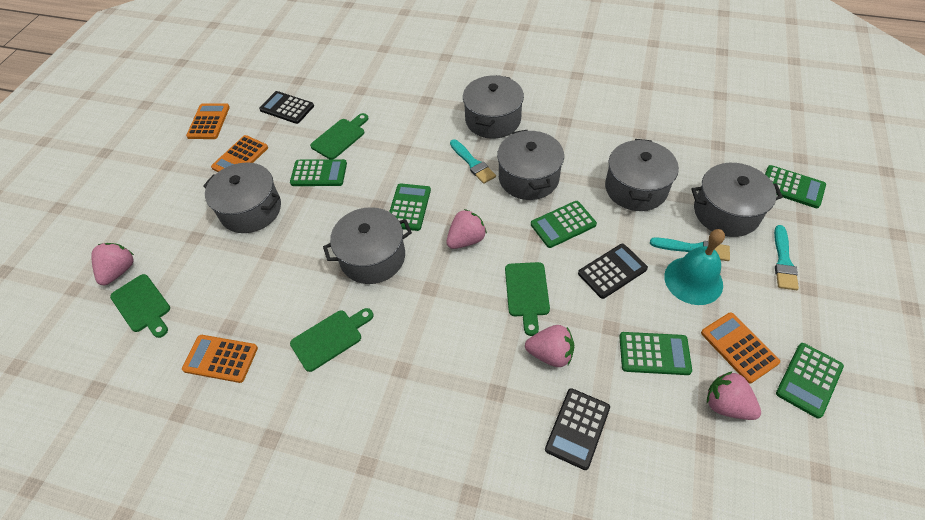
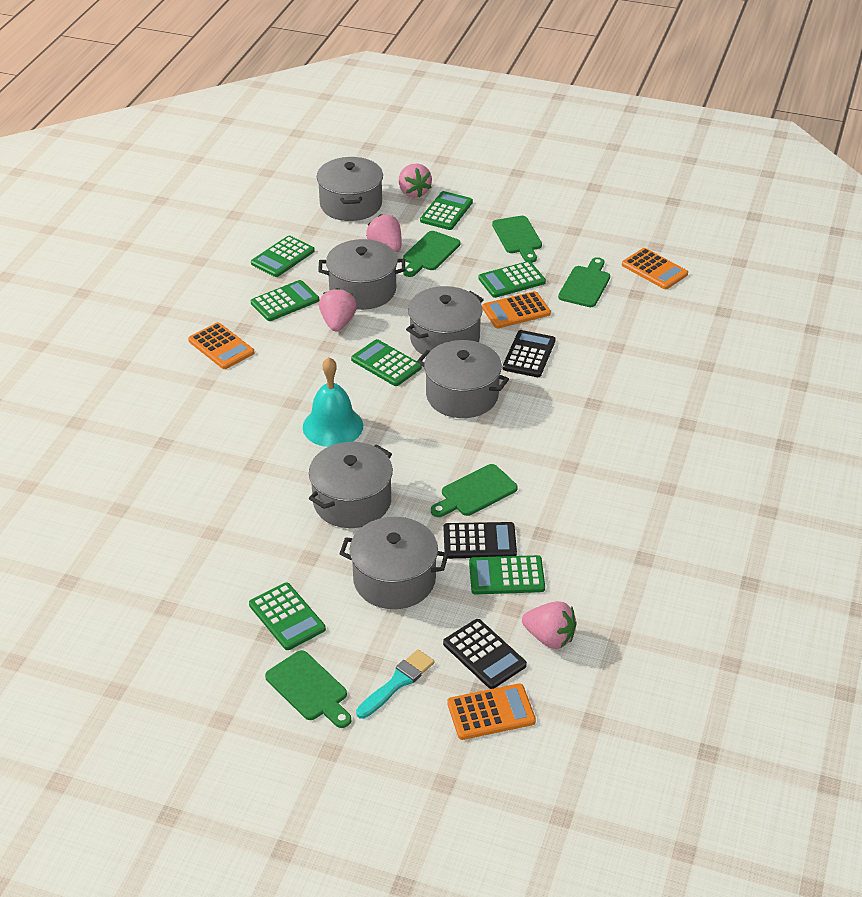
green calculator: [290,159,347,186] [389,183,431,231] [531,201,597,248] [619,332,692,375] [765,165,826,208] [776,343,844,419] = 6 -> [249,582,326,650] [251,236,315,277] [251,280,319,321] [351,339,422,386] [420,191,473,230] [469,555,545,594] [478,261,546,298] = 7
green cutting board: [110,274,170,338] [290,308,374,372] [310,113,369,159] [505,262,550,336] = 4 -> [265,650,351,728] [403,231,461,277] [431,464,518,517] [492,216,542,263] [558,257,610,307] = 5
turquoise brush: [450,140,496,184] [650,237,730,261] [774,225,799,290] = 3 -> [356,649,435,719] = 1

